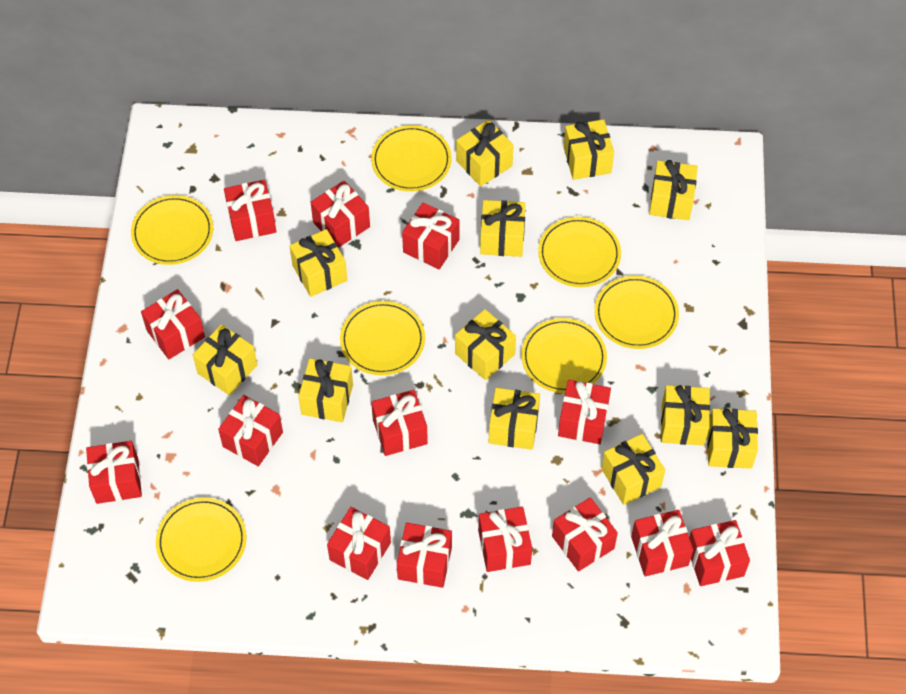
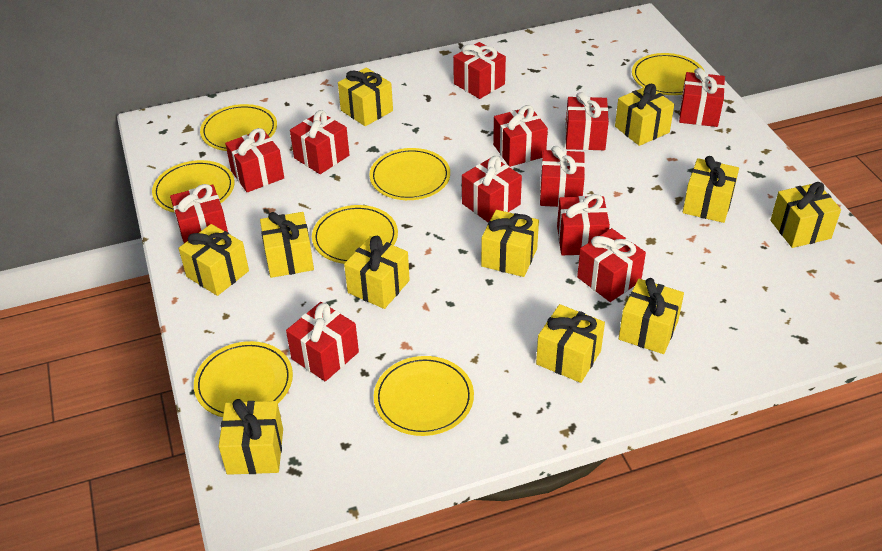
red gift: [86,441,142,504] [141,289,205,359] [218,395,283,466] [224,180,277,241] [311,180,370,248] [327,507,391,580] [371,390,428,456] [397,523,452,588] [402,202,459,269] [478,507,532,572] [552,497,618,572] [558,380,611,444] [631,510,693,577] [689,520,750,586] = 14 -> [170,184,228,243] [225,128,284,192] [286,302,359,381] [290,110,349,174] [453,42,506,99] [462,156,522,222] [493,105,548,167] [540,146,585,207] [557,194,610,255] [565,92,609,150] [577,228,646,302] [679,68,725,127] = 12
yellow gift: [193,324,257,395] [290,229,347,297] [298,358,353,422] [455,309,516,380] [456,120,514,186] [480,200,526,257] [489,388,540,450] [563,119,614,180] [601,434,665,505] [649,160,698,220] [661,385,710,446] [707,408,758,469] = 12 -> [179,224,249,296] [219,399,283,475] [260,212,314,278] [338,67,393,126] [344,236,410,309] [481,210,539,277] [536,304,605,383] [615,84,674,146] [619,278,684,354] [683,156,739,223] [770,182,841,248] = 11

